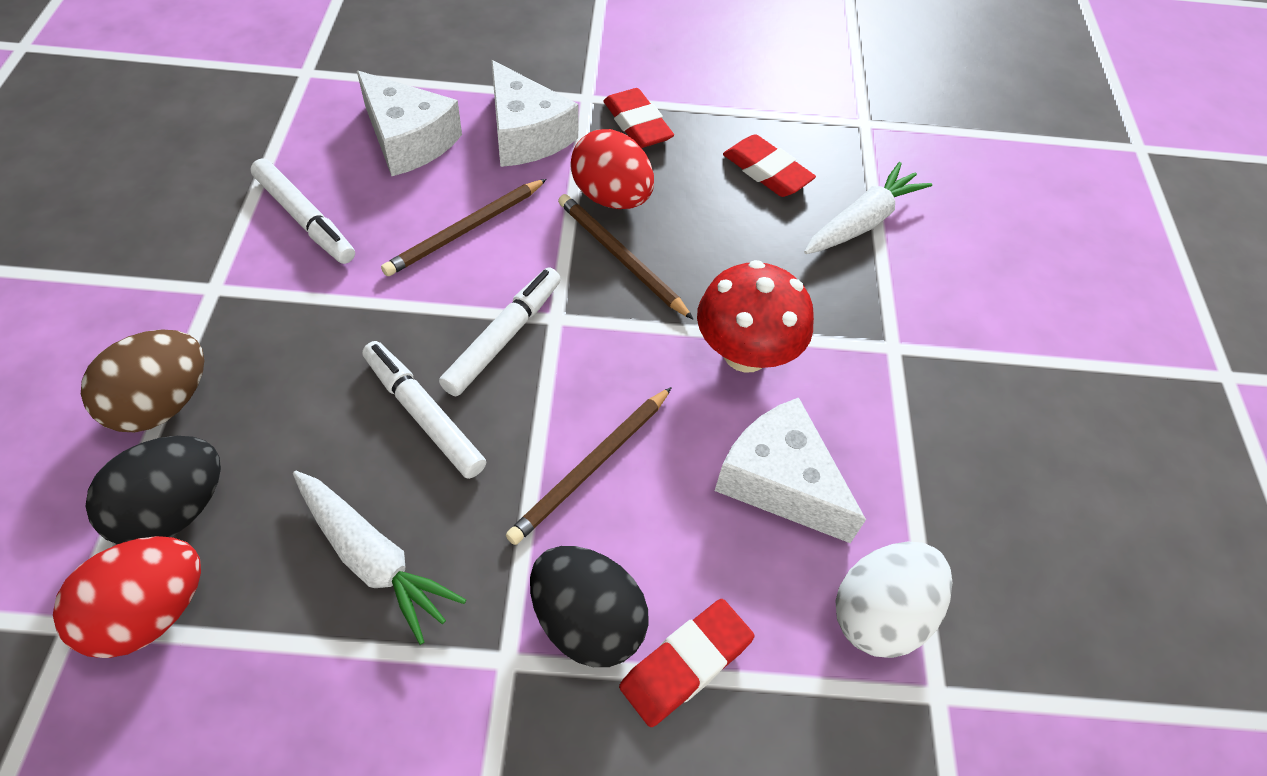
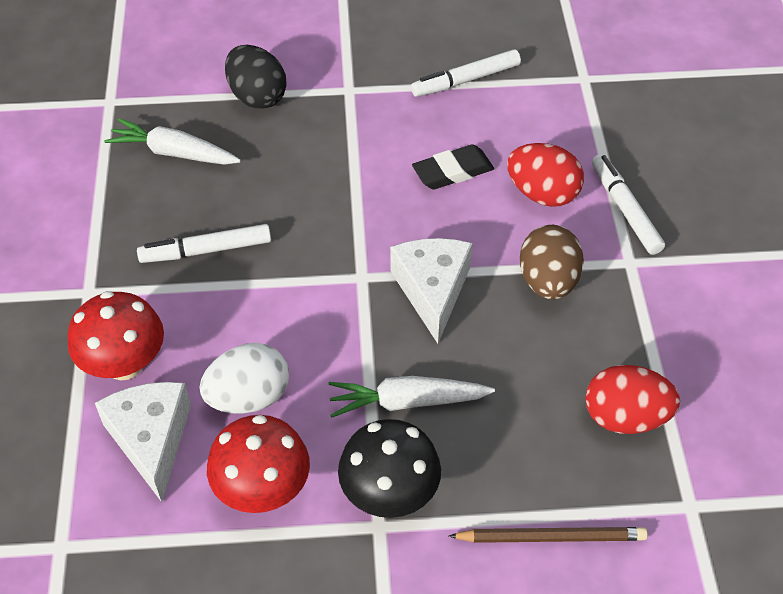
black egg: [86,436,221,544] [530,546,649,667] = 2 -> [225,45,287,109] = 1
black eraser: none = 0 -> [412,144,494,189] = 1
black mushroom: none = 0 -> [338,419,441,518] = 1
brown pencil: [381,179,547,276] [506,387,672,545] [558,194,693,319] = 3 -> [449,527,648,543] = 1
red eraser: [603,88,674,148] [619,599,754,727] [723,134,816,197] = 3 -> none = 0
red mushroom: [697,260,814,373] = 1 -> [68,291,164,380] [207,415,310,513] = 2
white cheese: [357,71,462,176] [491,60,579,167] [715,398,866,543] = 3 -> [95,382,191,502] [390,238,472,344] = 2

